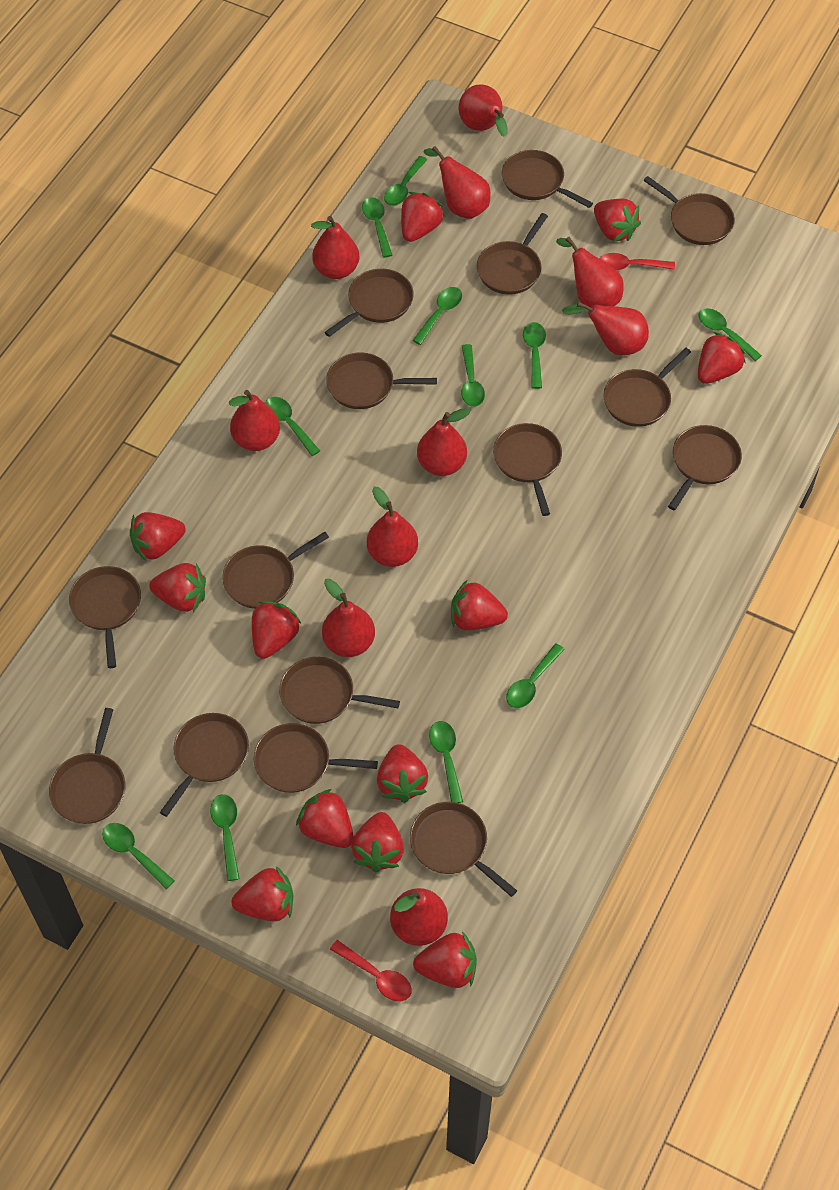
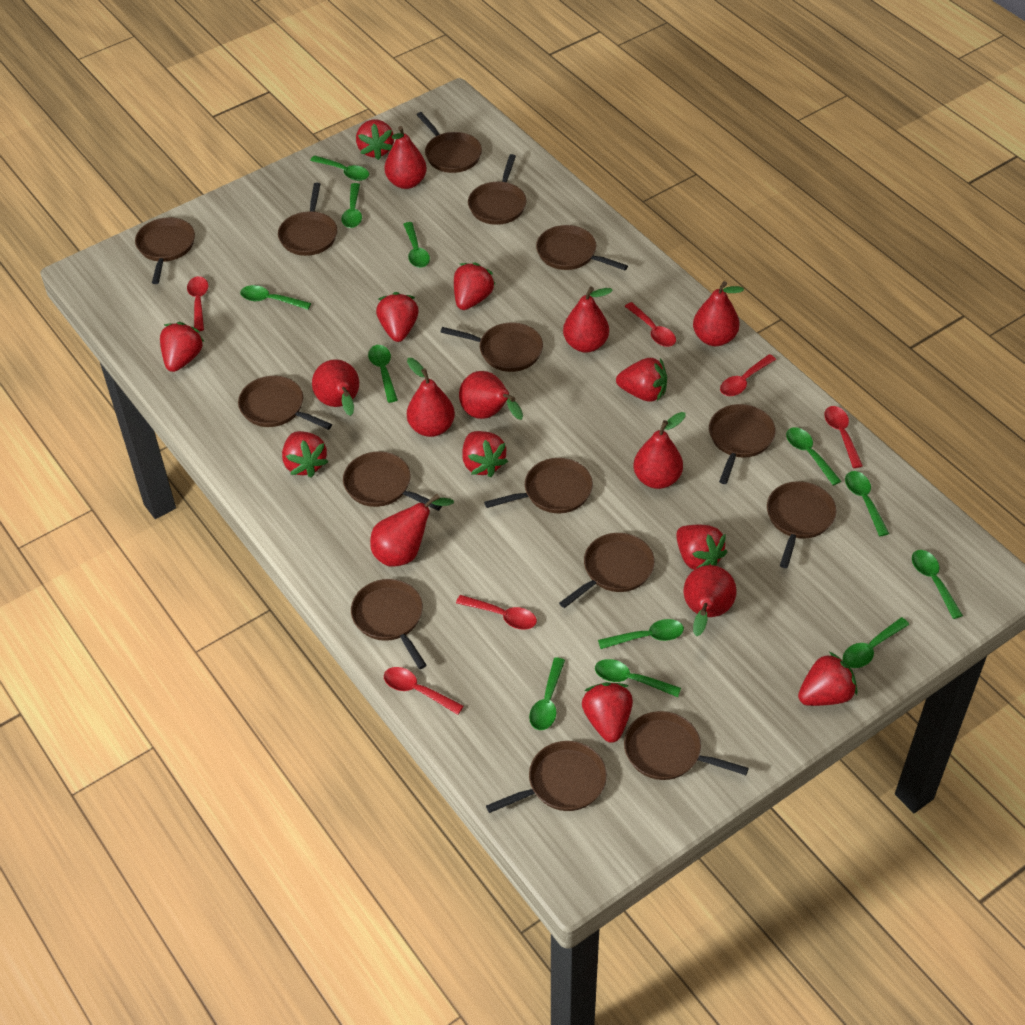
green spoon: [102,823,175,889] [210,794,240,881] [266,397,320,456] [362,197,392,258] [384,156,427,206] [412,287,462,345] [429,721,463,803] [461,344,485,407] [506,643,565,708] [523,322,546,389] [698,308,762,361] = 11 -> [240,285,311,310] [310,155,369,181] [341,183,362,228] [368,345,398,403] [403,222,430,268] [529,657,565,730] [595,659,681,697] [598,619,684,649] [786,427,841,486] [843,617,909,668] [845,471,889,536] [912,550,963,619] = 12
red pear: [229,390,280,451] [311,216,360,279] [322,579,375,657] [367,487,418,567] [390,888,448,946] [417,408,471,476] [424,146,491,219] [459,84,507,137] [556,237,624,307] [562,302,649,355] = 10 -> [312,359,359,416] [370,494,454,567] [384,126,427,189] [407,358,455,437] [459,371,523,420] [563,287,613,353] [634,412,686,489] [683,565,737,636] [693,281,744,346] = 9
red spoon: [330,940,412,1001] [599,253,675,271] = 2 -> [187,276,208,331] [384,667,464,715] [456,595,537,630] [624,302,676,347] [720,354,776,396] [824,406,863,468] = 6
red strawberry: [130,512,186,562] [149,563,206,612] [231,866,293,921] [252,601,301,659] [296,789,354,848] [351,812,404,872] [377,744,428,803] [401,192,444,242] [413,932,477,988] [451,580,508,630] [594,199,641,242] [698,332,746,384] = 12 -> [160,322,204,372] [282,431,328,478] [356,120,394,160] [376,292,419,342] [454,262,495,310] [463,431,508,477] [582,682,633,743] [616,358,667,401] [676,525,727,570] [798,652,857,706] = 10

